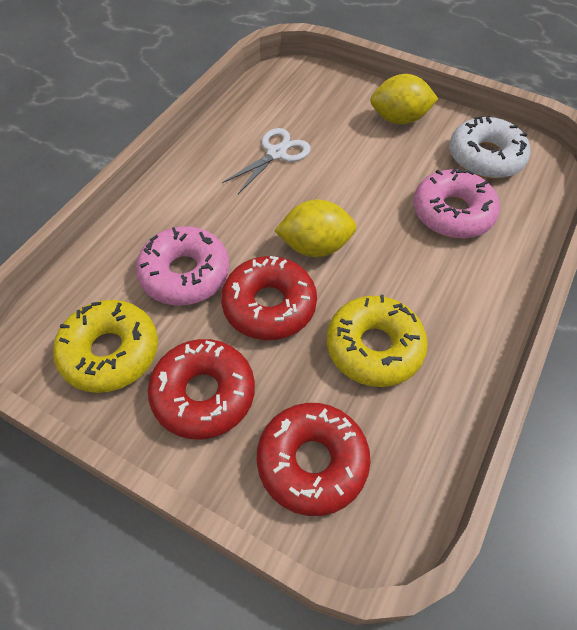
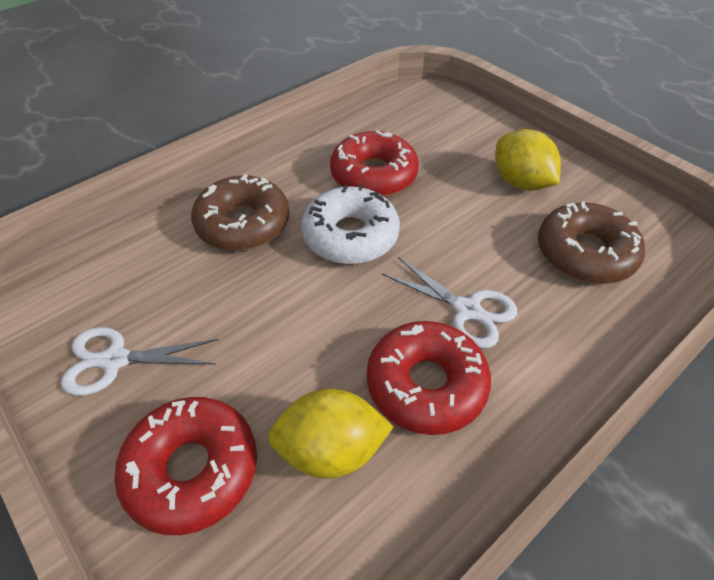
brown donut: none = 0 -> [191,174,290,251] [538,202,645,284] = 2
pink donut: [136,227,230,305] [413,168,500,239] = 2 -> none = 0
white scissors: [222,128,311,194] = 1 -> [61,327,219,396] [382,257,517,349] = 2
yellow donut: [53,300,158,393] [327,295,428,387] = 2 -> none = 0

